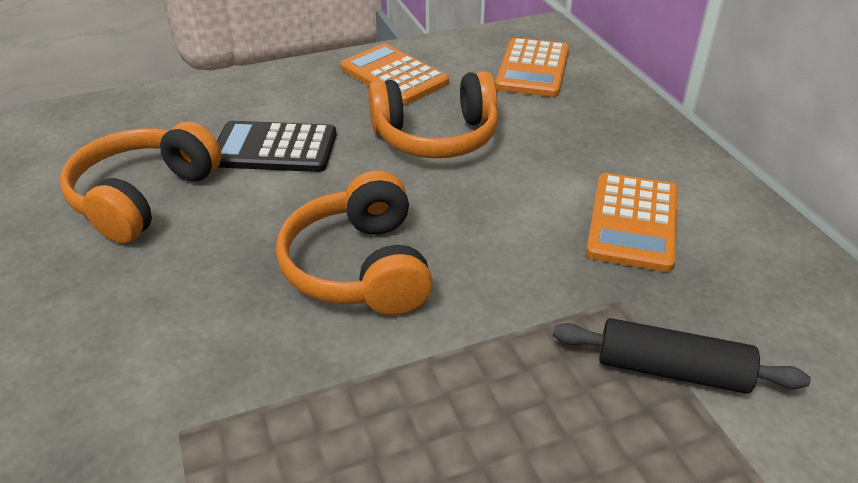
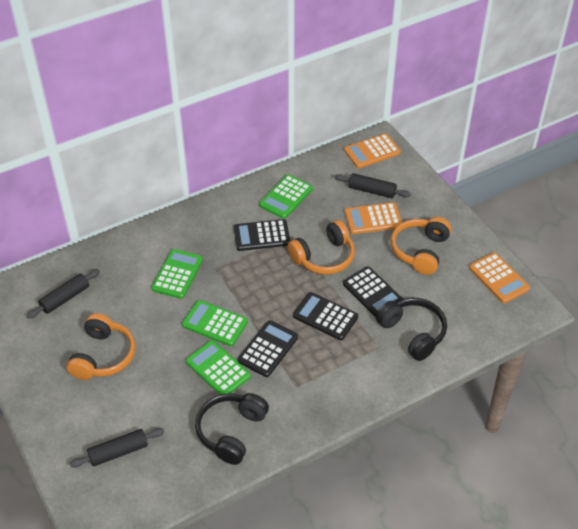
black calculator: [217,121,337,172] = 1 -> [234,219,290,251] [238,320,298,377] [293,292,358,340] [343,267,403,316] = 4
black headphones: none = 0 -> [195,393,269,465] [375,298,447,361] = 2
black rolling pin: [553,318,811,394] = 1 -> [27,269,100,319] [70,428,164,468] [335,173,411,198] = 3
green calculator: none = 0 -> [151,249,203,299] [182,300,248,346] [186,340,251,395] [259,174,313,219] = 4

